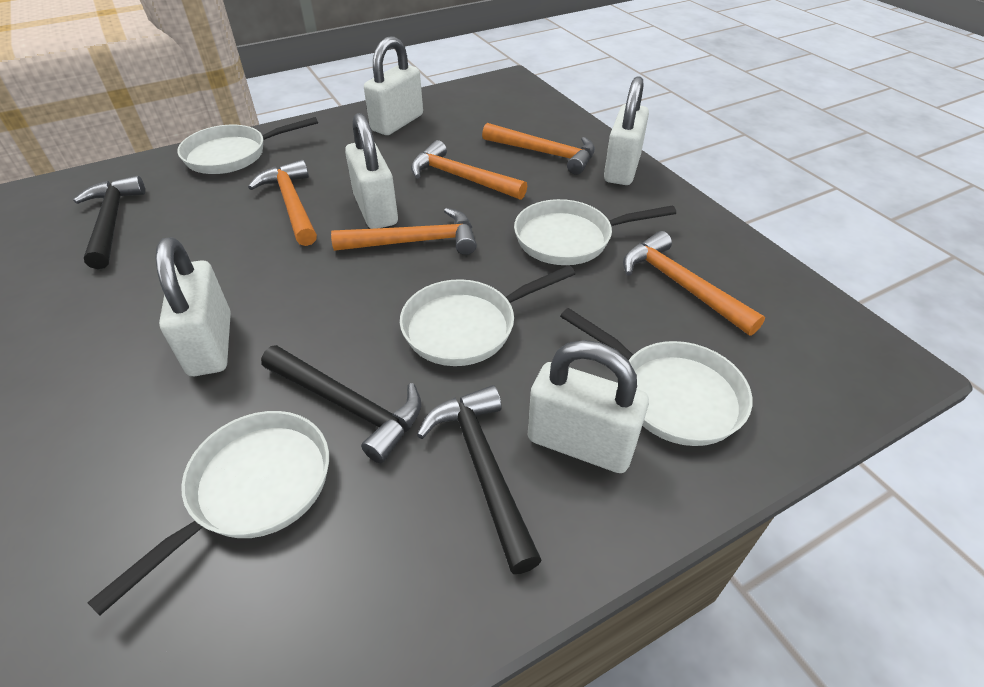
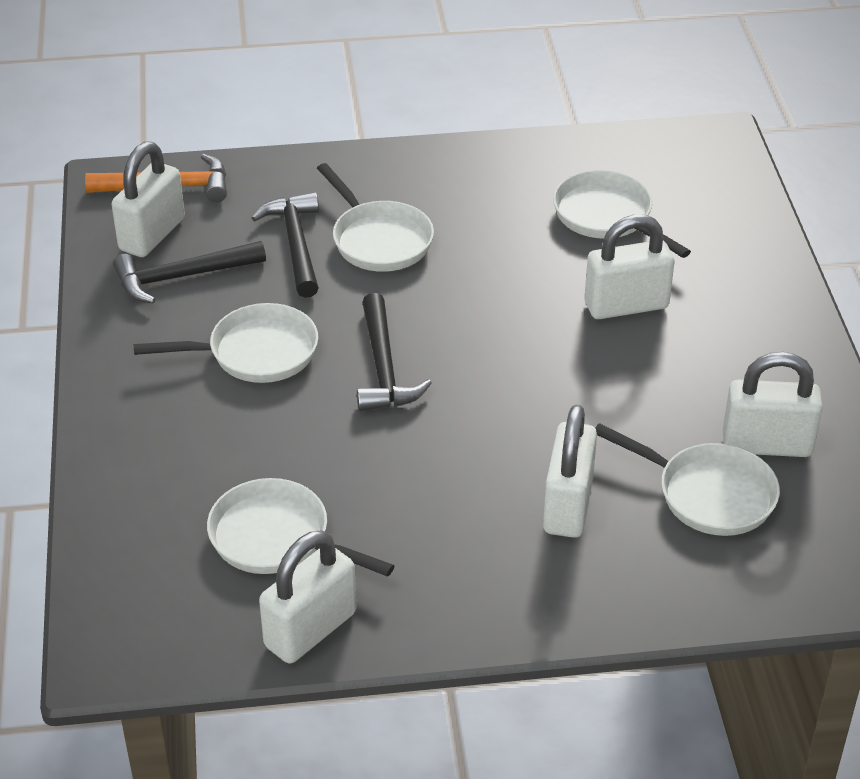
orange hammer: [248,160,317,246] [331,208,477,255] [411,140,527,200] [482,123,595,175] [623,231,765,336] = 5 -> [85,154,227,202] = 1

